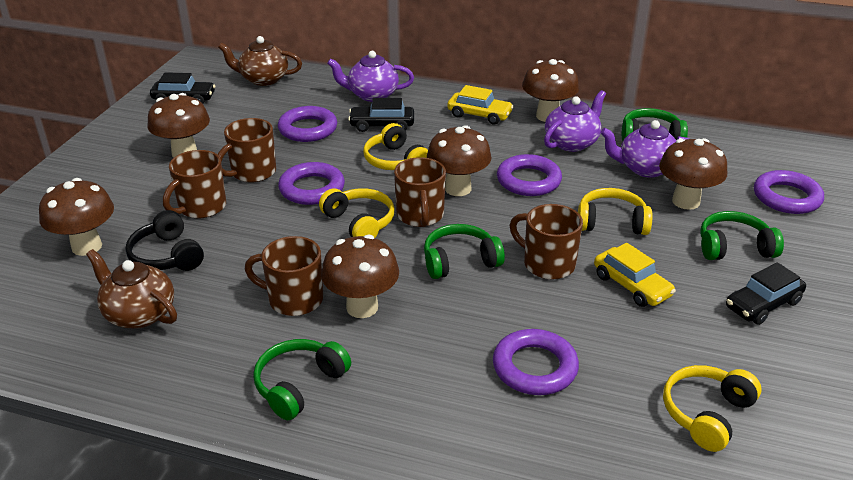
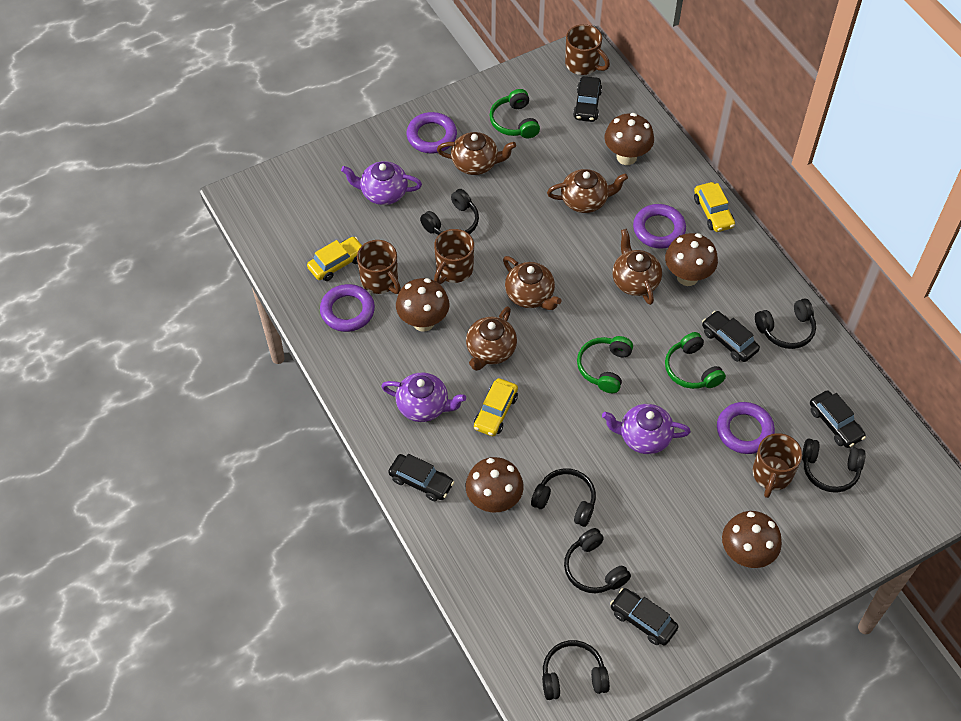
black car: [150,72,215,104] [348,98,414,132] [726,262,806,325] = 3 -> [388,454,454,501] [573,76,602,122] [610,588,678,646] [702,311,760,362] [810,391,866,448] = 5
black headphones: [125,210,204,271] = 1 -> [420,189,479,235] [531,468,596,527] [542,640,610,700] [564,528,631,593] [755,299,816,349] [802,439,866,493] = 6
brown mug: [163,150,226,218] [218,118,276,182] [245,236,323,316] [394,157,446,227] [510,204,583,280] = 5 -> [357,240,401,294] [434,229,474,284] [565,24,610,75] [753,433,802,498] = 4
brown mushroom: [39,178,114,256] [147,93,210,158] [321,235,399,318] [427,125,491,196] [522,59,579,122] [659,138,727,210] = 6 -> [396,278,449,332] [466,457,524,512] [604,113,654,165] [665,233,718,286] [722,511,782,568] = 5
brown teapot: [86,249,177,329] [218,36,302,86] = 2 -> [437,132,516,175] [466,306,517,371] [503,256,562,310] [547,169,628,213] [612,229,662,305] = 5
green headphones: [253,339,351,420] [424,224,505,279] [622,108,688,141] [700,211,784,260] = 4 -> [489,89,540,139] [577,336,633,393] [665,332,726,389] = 3
purple ring: [278,106,337,142] [278,162,345,205] [493,329,579,395] [497,154,562,196] [754,170,824,214] = 5 -> [320,284,375,332] [407,112,457,154] [633,204,686,249] [717,402,775,454] = 4
yellow car: [447,85,514,124] [594,243,676,307] = 2 -> [307,237,362,281] [474,378,518,436] [694,182,735,232] = 3
yellow headphones: [319,188,394,238] [363,123,428,170] [578,188,653,235] [663,365,762,452] = 4 -> none = 0

